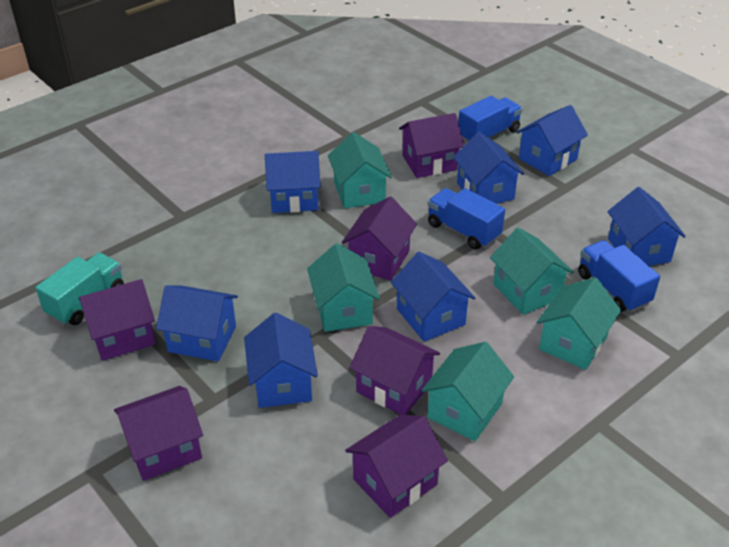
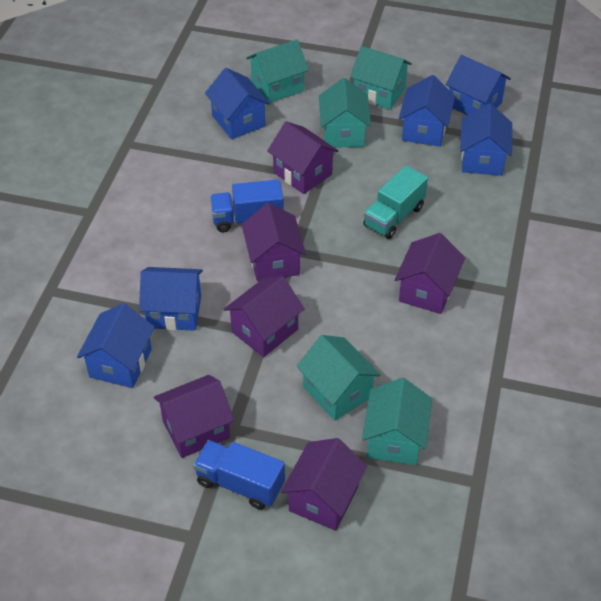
blue house: [156,286,238,362] [244,313,318,408] [265,151,321,213] [391,252,475,342] [453,132,524,204] [516,105,588,176] [607,187,686,266] = 7 -> [77,303,155,388] [139,267,203,331] [205,68,270,139] [399,75,455,147] [445,55,511,115] [460,103,512,176] = 6
blue truck: [428,188,505,250] [458,96,522,142] [578,240,660,312] = 3 -> [193,440,285,510] [210,180,284,232] = 2

